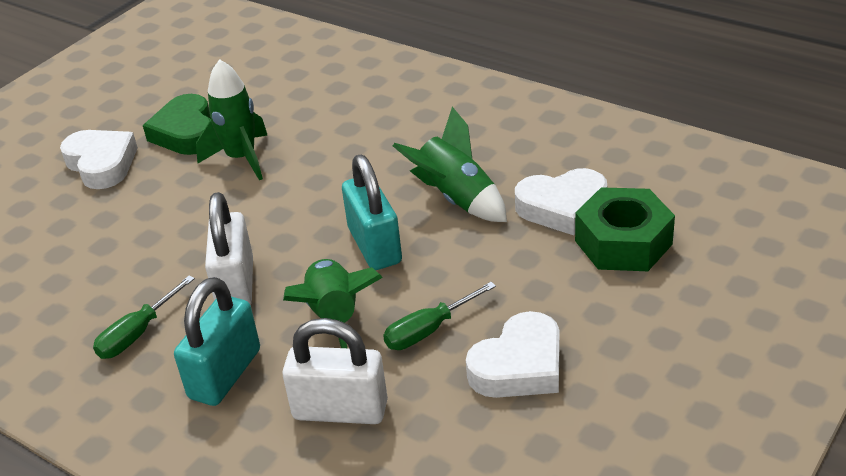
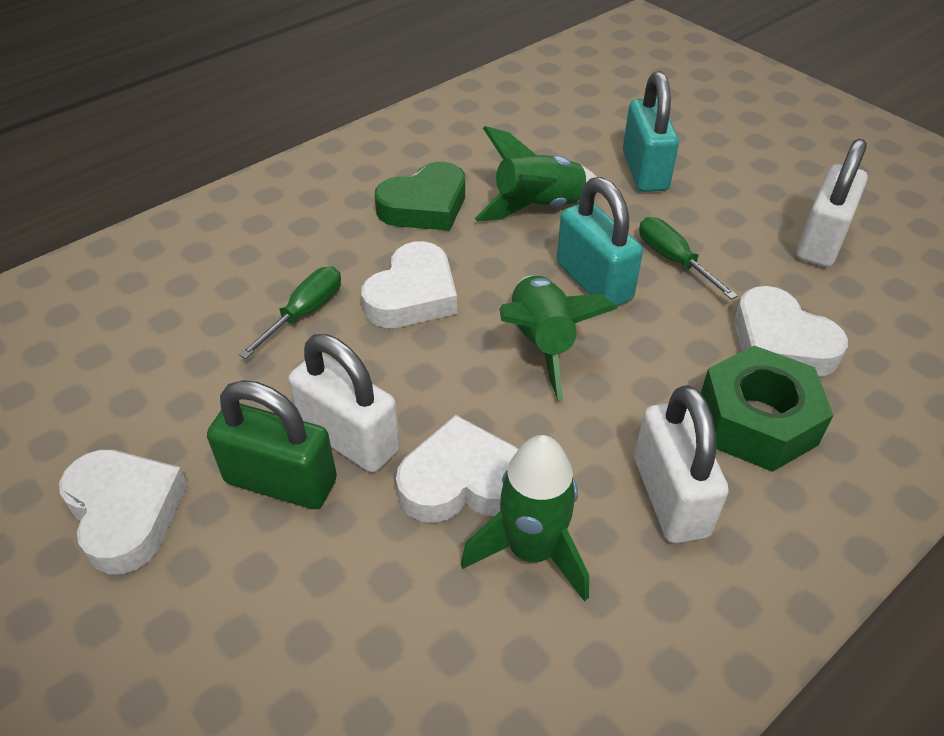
green padlock: none = 0 -> [207,380,337,509] = 1
white heart: [60,130,138,189] [466,311,560,398] [515,168,607,235] = 3 -> [59,450,188,574] [362,241,457,328] [396,415,519,523] [734,286,848,377] = 4
white padlock: [205,192,253,305] [282,318,388,424] = 2 -> [288,334,400,473] [634,385,729,544] [797,139,868,267] = 3

